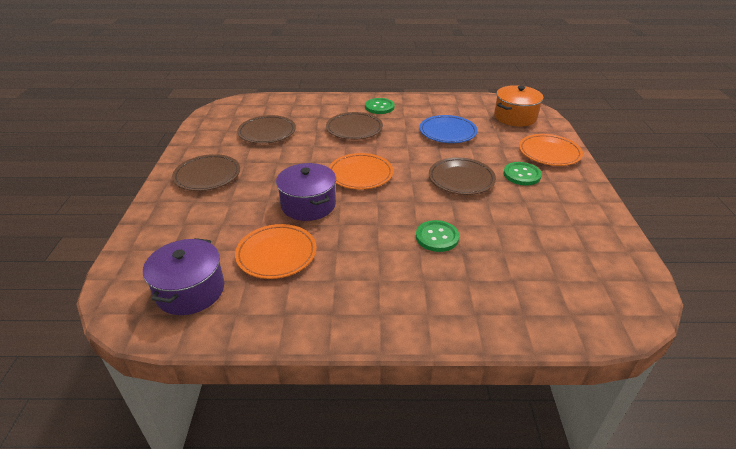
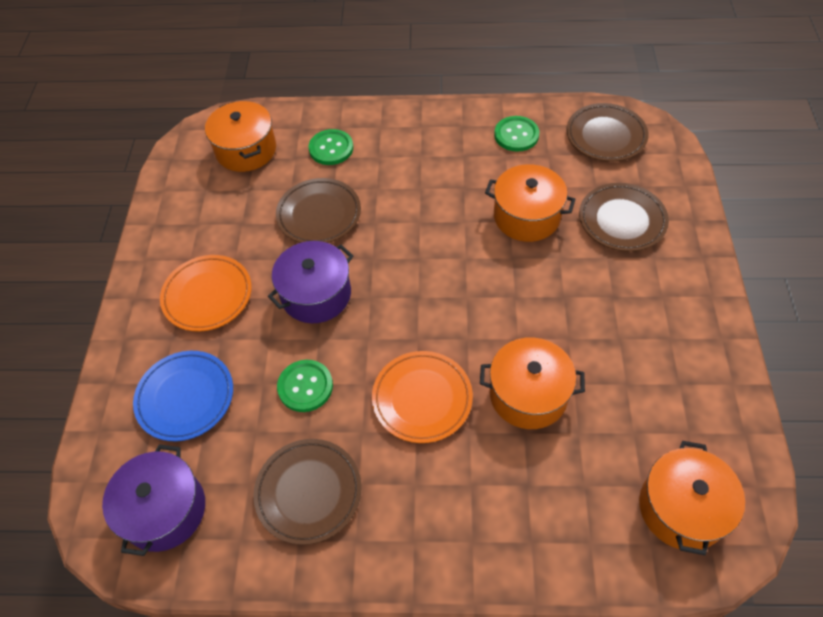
orange plate: [235,224,317,279] [328,153,393,190] [519,134,583,166] = 3 -> [160,255,252,331] [372,351,473,443] = 2
orange pot: [494,85,543,126] = 1 -> [205,101,276,172] [480,337,585,429] [485,164,576,242] [639,441,745,555] = 4

